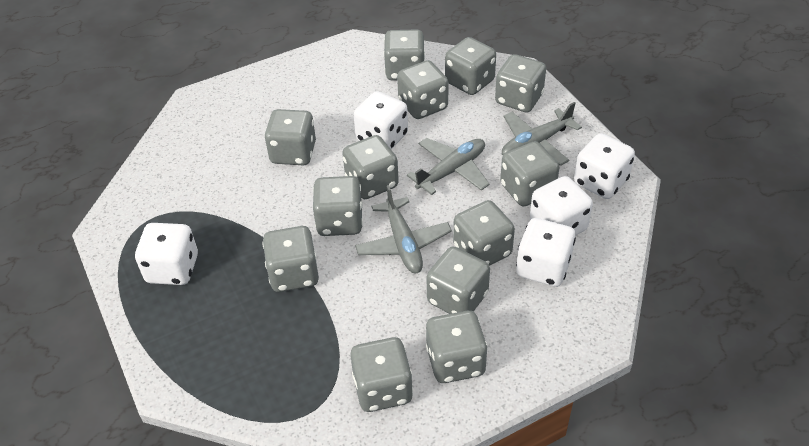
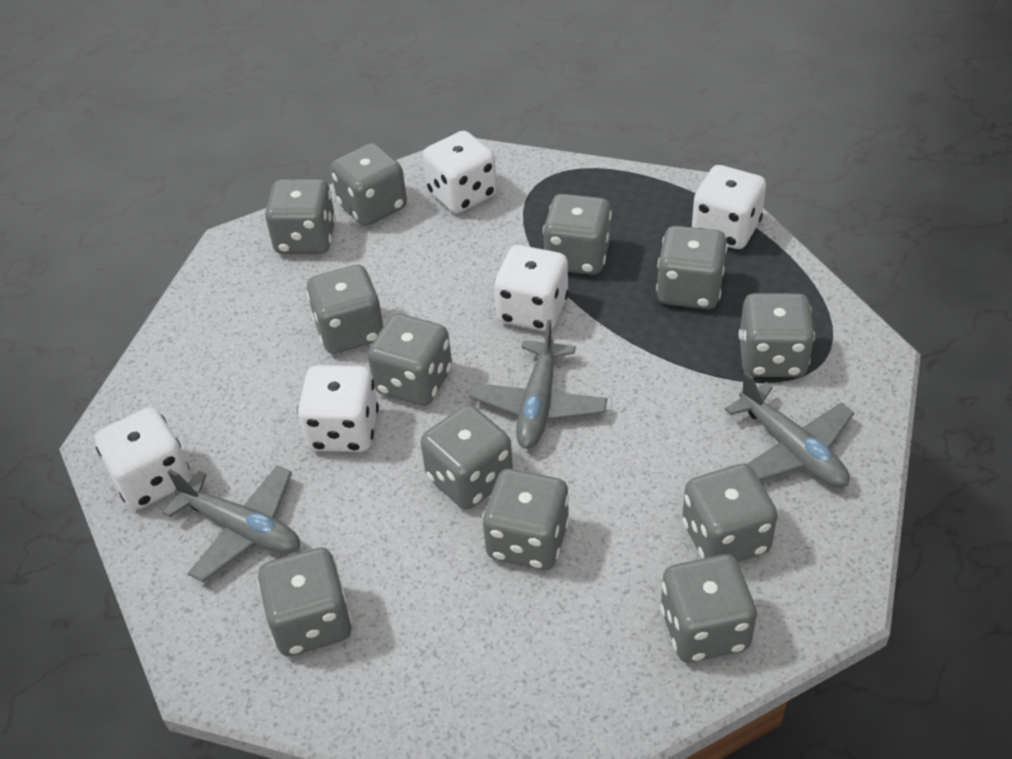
grey dice: [262,226,319,292] [264,109,316,165] [313,176,363,236] [342,135,399,199] [350,337,413,412] [384,29,425,80] [397,60,448,119] [426,247,490,314] [426,311,488,383] [445,37,496,95] [453,200,515,266] [495,54,546,112] [500,141,560,206] = 13 -> [257,548,352,656] [265,179,336,254] [306,265,384,354] [331,143,407,226] [368,314,452,406] [421,405,513,509] [482,469,570,570] [543,194,612,275] [656,226,728,309] [660,554,757,663] [682,464,778,562] [739,293,815,377] = 12

